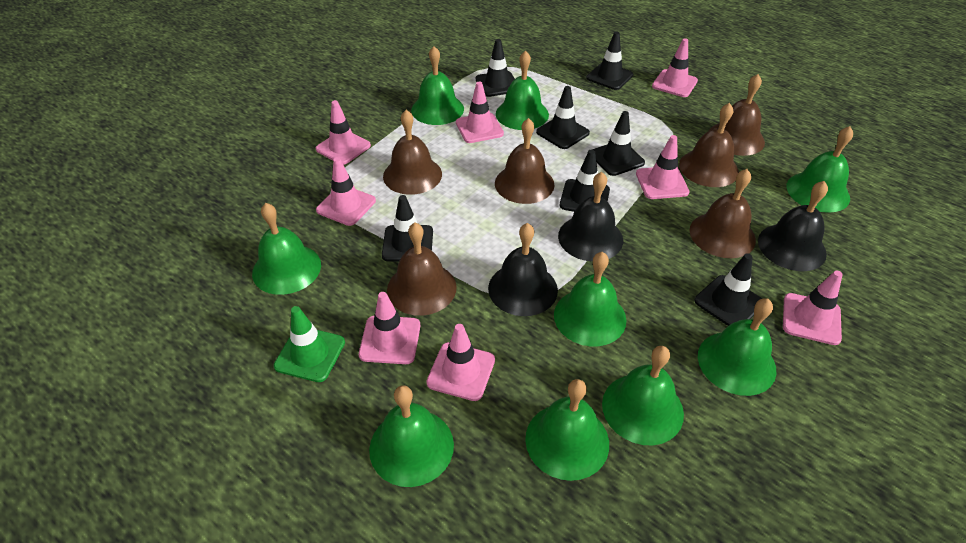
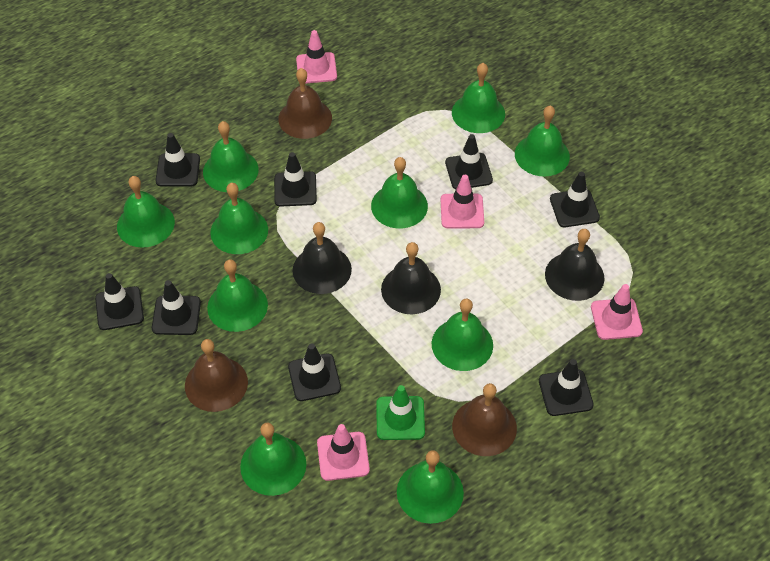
black traffic cone: [382,195,433,262] [476,39,515,97] [536,86,590,149] [560,150,610,212] [587,32,633,90] [592,111,645,176] [694,253,762,326] = 7 -> [95,273,144,330] [152,280,201,335] [156,133,200,187] [274,152,317,207] [288,344,341,401] [445,134,493,189] [539,359,594,416] [550,172,600,227] = 8
brown bell: [383,110,442,195] [387,223,457,316] [495,118,554,204] [679,103,739,187] [689,169,756,258] [709,74,765,156] = 6 -> [185,339,248,412] [278,68,332,139] [452,383,517,456] = 3
green bell: [252,203,321,295] [369,385,454,487] [411,46,464,125] [496,50,549,130] [525,379,609,481] [554,252,626,346] [602,346,684,445] [698,298,776,396] [786,126,853,213] = 9 -> [117,176,175,248] [203,121,259,192] [207,259,268,332] [210,183,268,254] [240,423,306,496] [371,157,428,228] [397,450,464,524] [432,299,493,371] [452,63,505,133] [515,105,570,176] = 10
pink traffic cone: [316,100,371,165] [316,157,376,226] [359,292,420,364] [426,324,495,401] [456,82,504,143] [636,135,689,199] [652,38,698,97] [783,271,843,345] = 8 -> [296,30,337,84] [317,424,370,481] [441,175,484,228] [591,284,643,340] = 4

